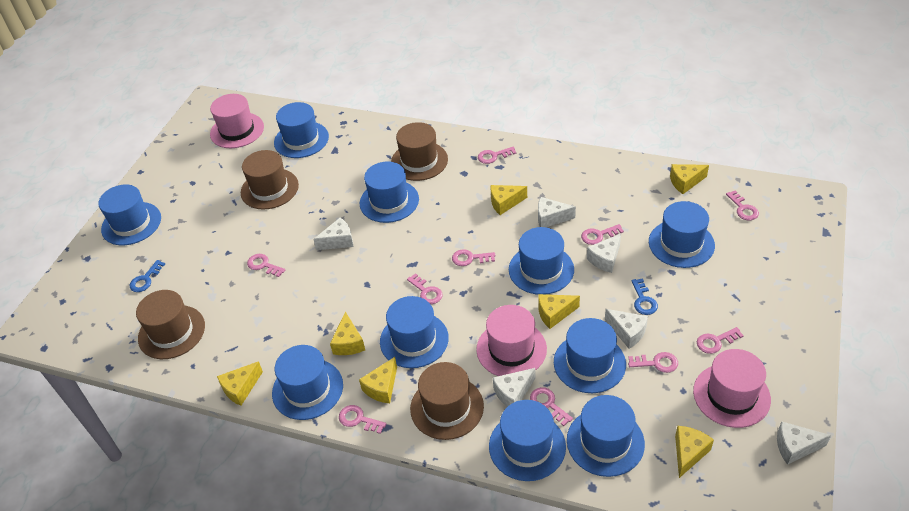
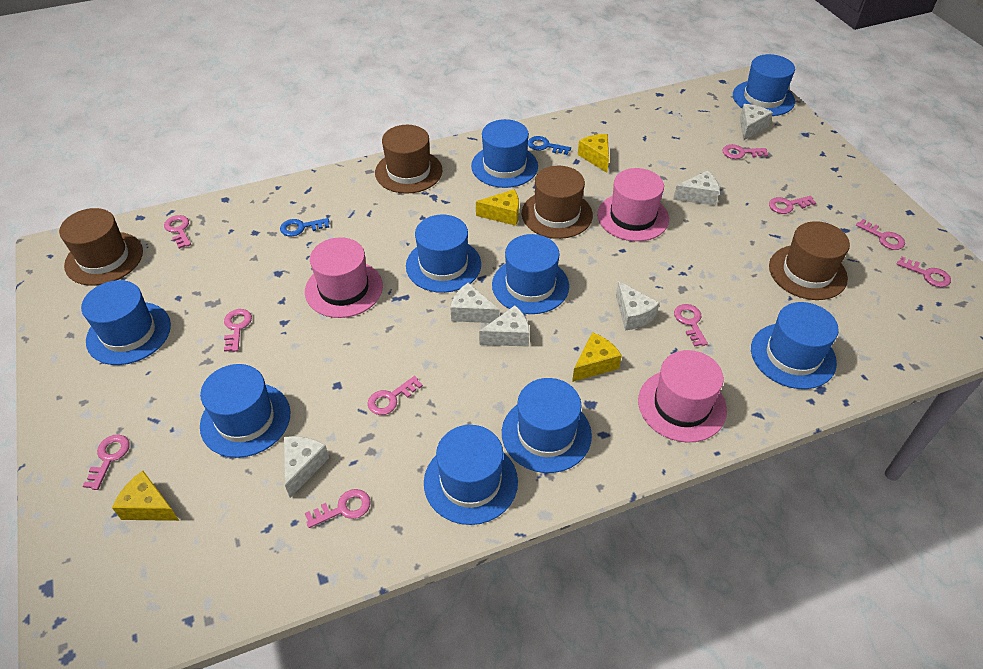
blue hat: [98,184,161,245] [272,345,343,420] [274,102,329,158] [360,162,419,223] [380,296,449,368] [489,400,566,481] [509,227,574,294] [554,318,626,393] [567,395,645,477] [649,201,715,268] = 10 -> [81,280,171,365] [200,364,290,458] [406,215,481,293] [424,425,518,525] [471,119,538,188] [492,234,569,314] [502,378,592,473] [733,54,795,116] [751,302,839,389] = 9
yellow cheese: [217,361,263,406] [330,312,365,355] [359,357,397,403] [491,185,527,215] [538,294,580,329] [670,164,709,194] [675,426,714,478] = 7 -> [112,471,179,521] [476,189,519,226] [572,332,622,382] [578,134,609,173] = 4

